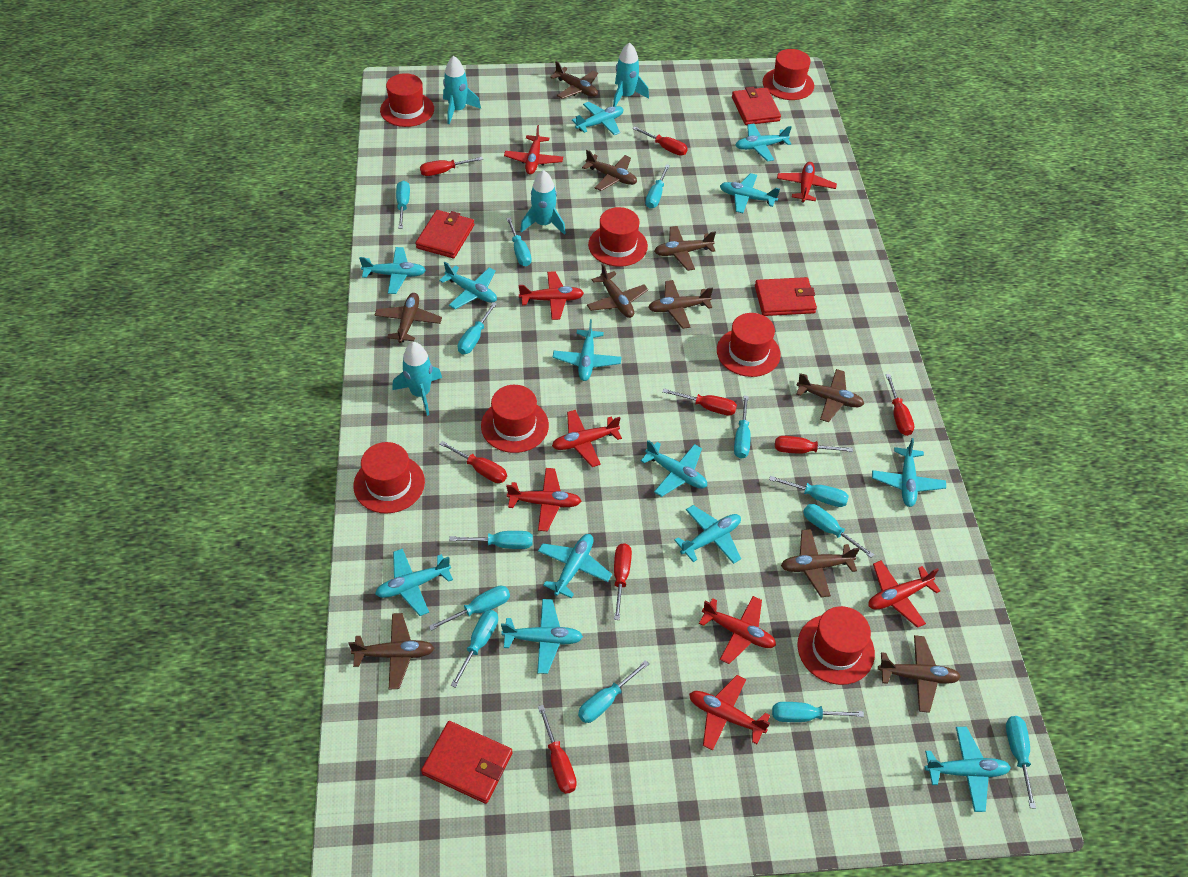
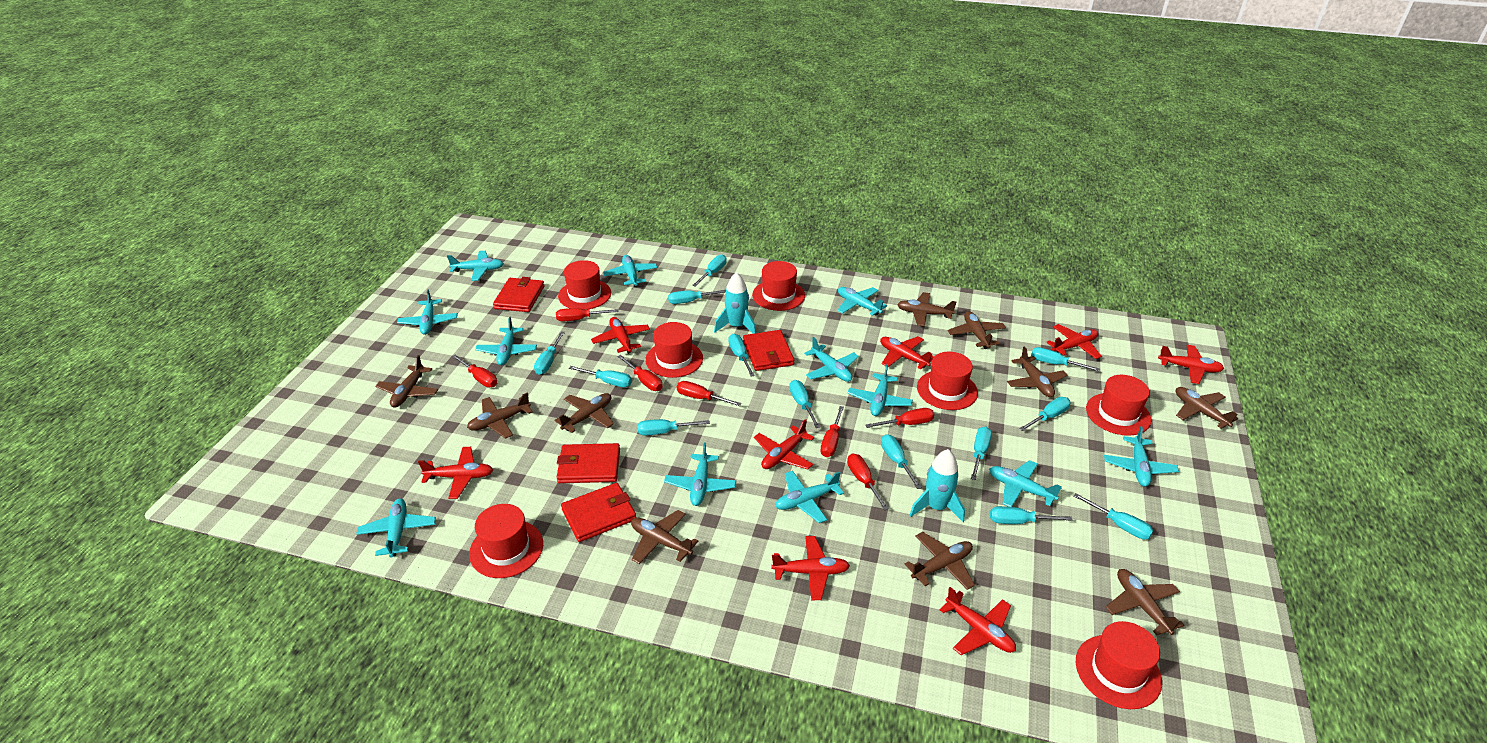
red screwdriver: [420,157,483,176] [440,441,507,483] [538,705,577,794] [614,543,632,620] [632,126,688,156] [662,389,737,416] [775,436,853,453] [886,374,914,436] = 8 -> [452,355,497,388] [556,308,619,321] [617,355,663,391] [677,381,741,406] [820,406,844,457] [847,453,889,511] [865,408,934,428] = 7
turquoise plane: [359,247,426,294] [375,548,453,616] [439,262,497,309] [501,599,583,674] [538,534,612,598] [553,319,621,381] [572,102,623,135] [641,440,707,497] [674,505,741,564] [720,173,780,213] [735,124,792,161] [872,438,946,507] [924,727,1011,812] = 13 -> [356,498,436,558] [397,289,458,335] [447,251,504,281] [475,317,537,365] [603,255,657,287] [664,442,736,506] [775,471,844,523] [804,337,859,382] [837,287,887,316] [848,364,913,416] [989,460,1062,507] [1104,426,1179,487] = 12
turquoise rocket: [392,342,442,416] [443,56,481,124] [520,170,566,235] [613,42,649,107] = 4 -> [714,272,756,334] [910,449,965,522] = 2

